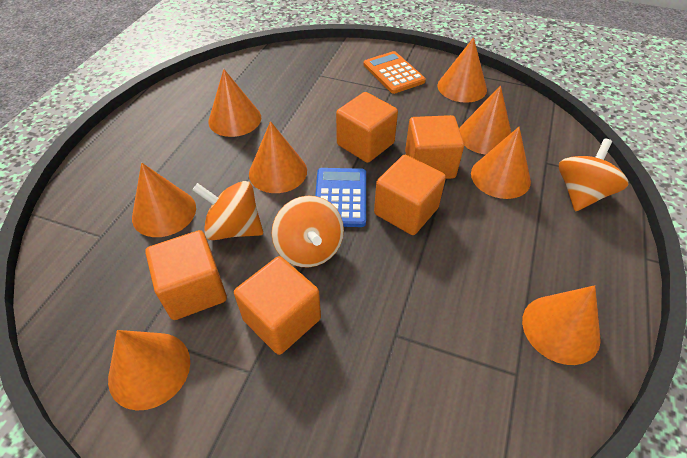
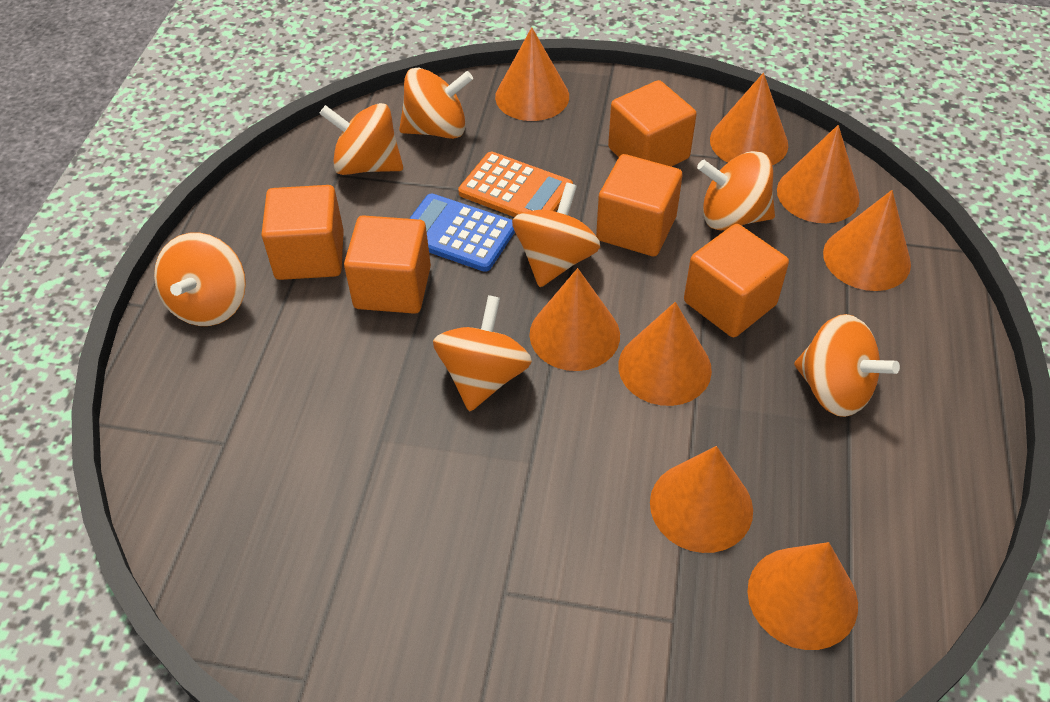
orange spinning top: [192,181,263,240] [272,196,344,267] [559,138,629,211] = 3 -> [154,232,246,326] [319,103,403,175] [399,68,473,139] [433,295,532,411] [512,183,600,287] [697,151,775,230] [794,314,900,417] = 7

